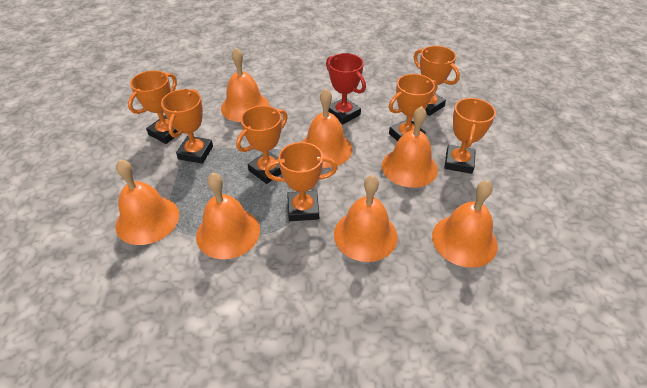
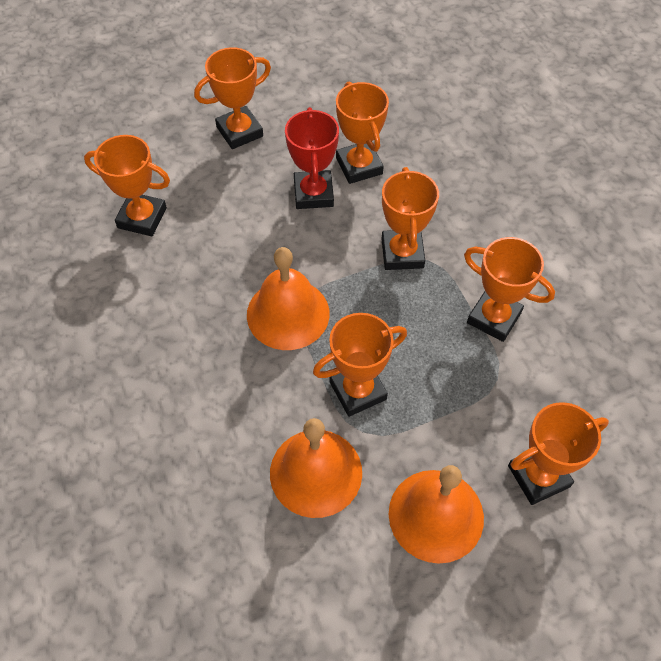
orange bell: [115,159,179,245] [196,173,260,259] [221,48,270,122] [302,89,352,168] [334,175,398,262] [382,106,438,188] [432,180,498,268] = 7 -> [247,247,330,350] [270,418,362,518] [389,465,484,564] = 3

